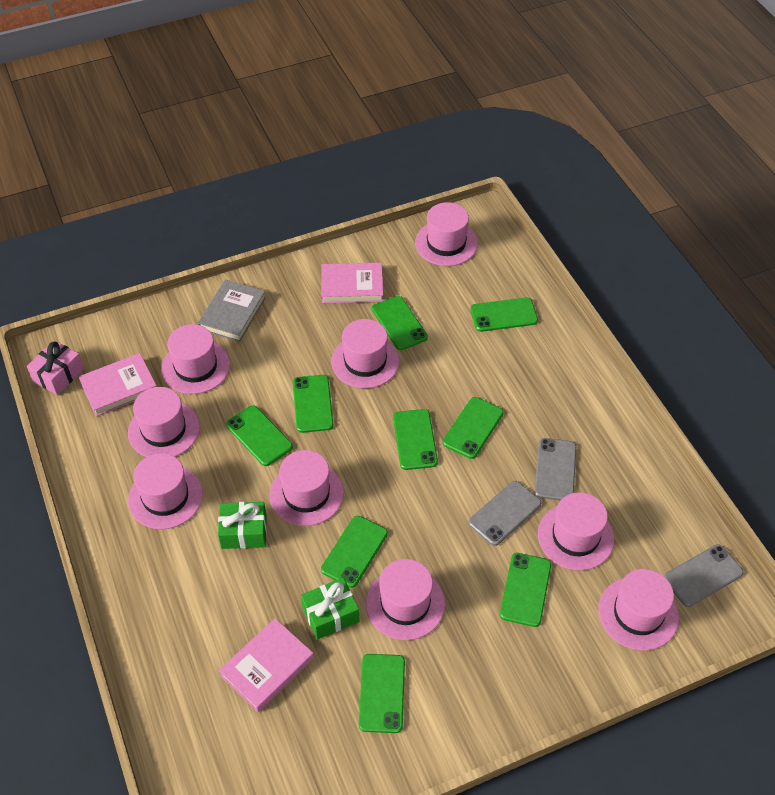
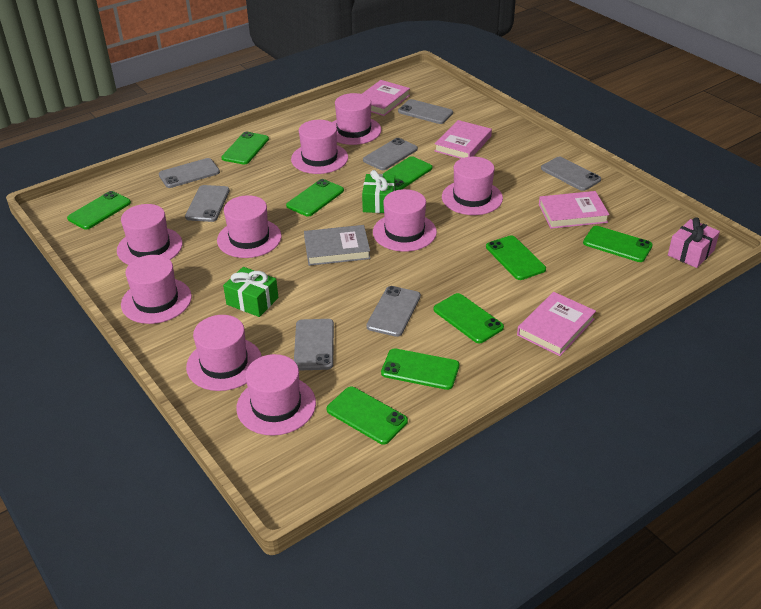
grey phone: [469,481,541,546] [535,438,576,501] [664,544,744,607] = 3 -> [159,158,220,188] [185,185,230,222] [294,319,334,371] [363,138,418,170] [366,286,421,337] [398,99,453,124] [541,157,601,191] = 7
pink book: [79,353,157,417] [219,618,314,712] [321,263,383,303] = 3 -> [362,80,410,116] [435,120,492,159] [517,292,596,356] [539,191,610,229] = 4

